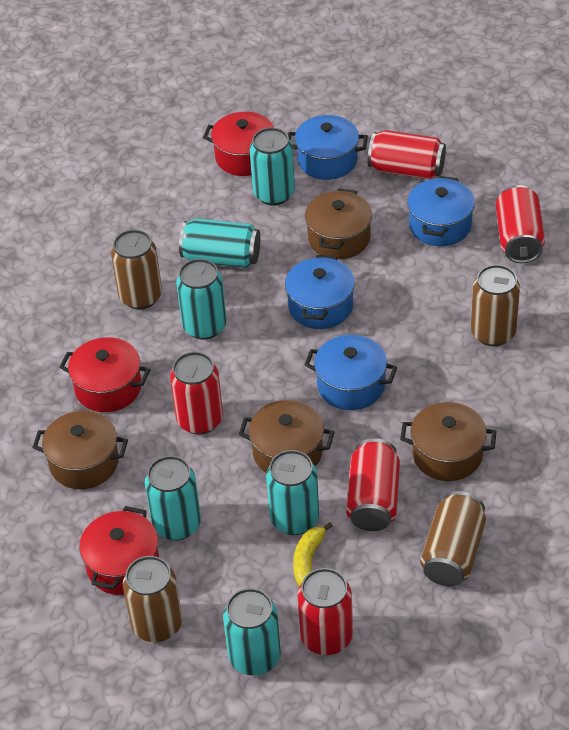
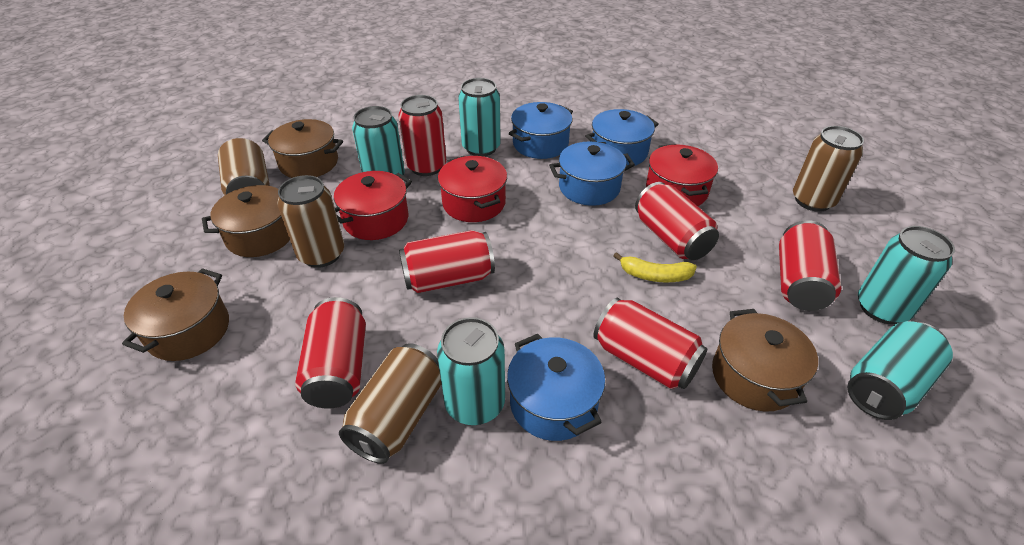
red can: [170,352,223,435] [297,568,353,655] [346,438,400,531] [368,130,446,180] [496,185,545,263] = 5 -> [295,297,366,409] [398,95,446,176] [399,230,495,293] [593,298,707,389] [635,182,719,260] [779,220,841,311] = 6
turquoise can: [145,456,201,541] [176,259,227,340] [179,218,260,268] [223,588,281,676] [250,128,295,205] [266,450,319,535] = 6 -> [352,106,405,175] [437,317,505,425] [458,78,501,156] [847,321,953,420] [858,226,955,324] = 5

